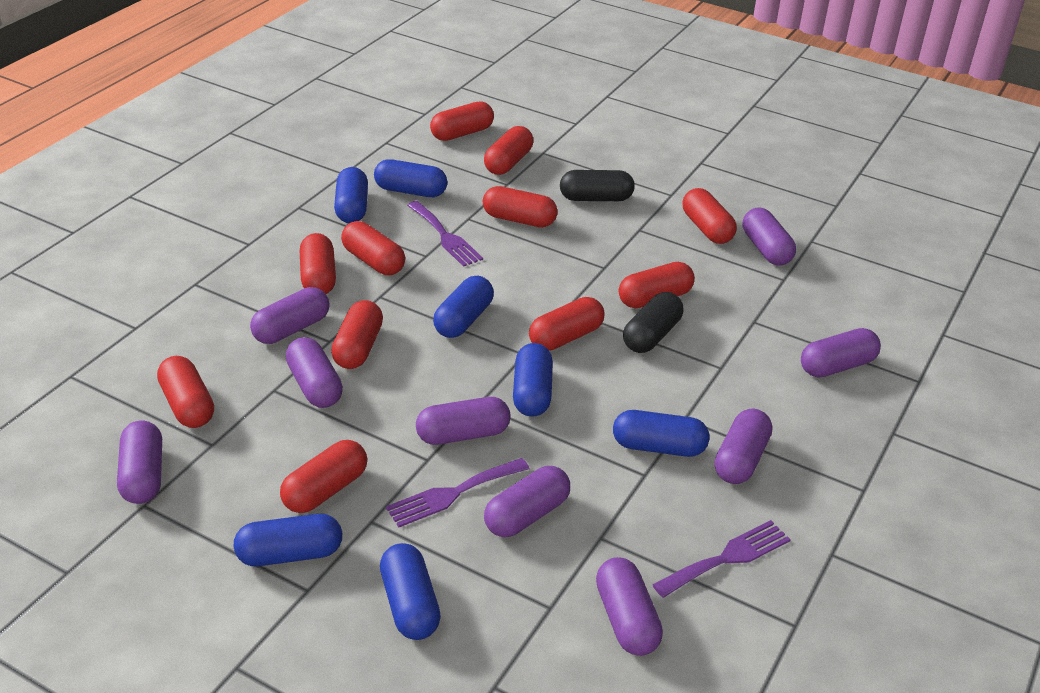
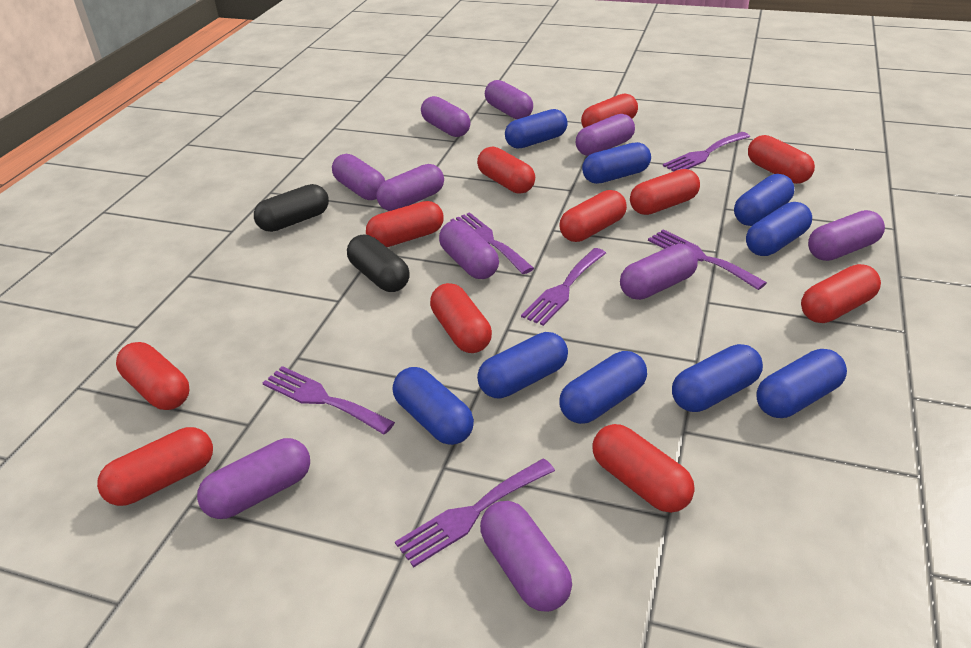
blue capsule: [234,514,342,566] [334,167,368,223] [374,159,447,197] [380,543,441,640] [433,276,494,338] [513,343,553,417] [613,410,709,457] = 7 -> [393,367,474,445] [477,332,568,398] [505,109,568,149] [559,351,647,424] [582,142,651,184] [672,344,763,412] [734,174,794,226] [746,202,812,256] [756,349,847,418] = 9
purple capsule: [117,421,162,504] [250,287,330,344] [286,337,343,408] [416,397,511,445] [484,466,570,537] [596,557,663,656] [715,408,772,484] [743,208,796,266] [801,328,881,378] = 9 -> [197,438,310,519] [332,154,385,200] [376,164,444,211] [421,96,471,137] [439,221,499,279] [480,501,572,612] [485,80,533,119] [576,114,635,156] [620,244,698,300] [808,210,885,261] = 10
purple fork: [386,458,530,527] [407,201,483,267] [652,520,791,598] = 3 -> [263,366,395,434] [395,458,555,567] [451,212,534,274] [521,248,606,326] [648,229,767,290] [663,132,750,172] = 6

